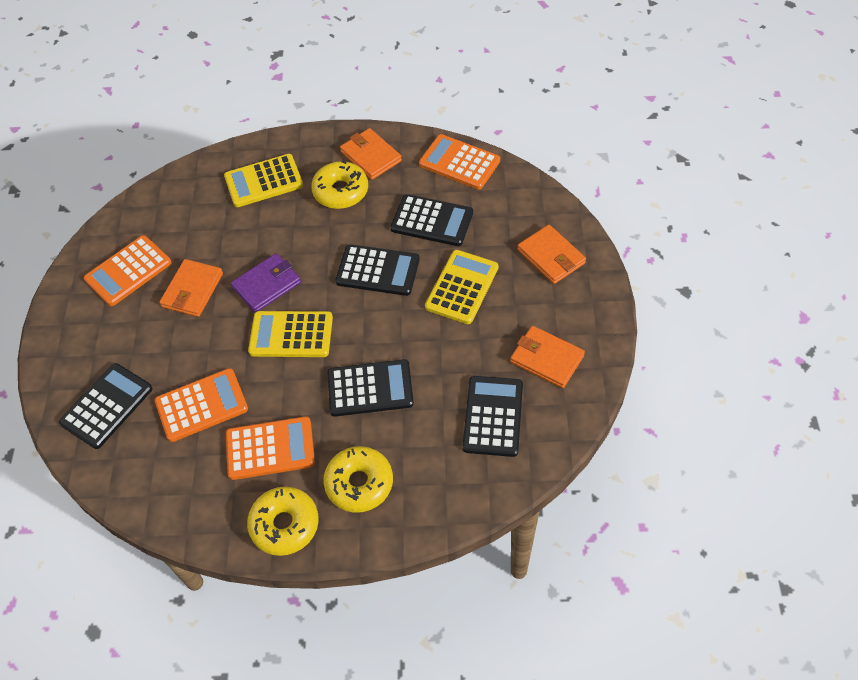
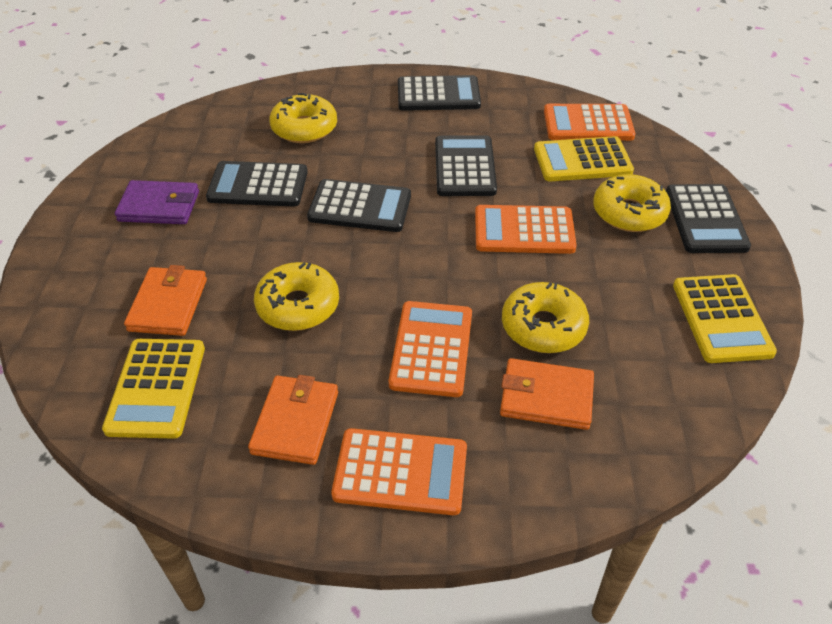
orange wallet: [159,259,223,317] [340,128,402,180] [510,326,585,388] [517,225,586,284] = 4 -> [124,265,207,336] [248,375,338,465] [500,358,594,430] = 3
yellow donut: [247,487,319,556] [311,160,368,209] [323,446,393,513] = 3 -> [254,262,339,331] [269,93,337,143] [502,282,589,353] [593,174,671,232] = 4

